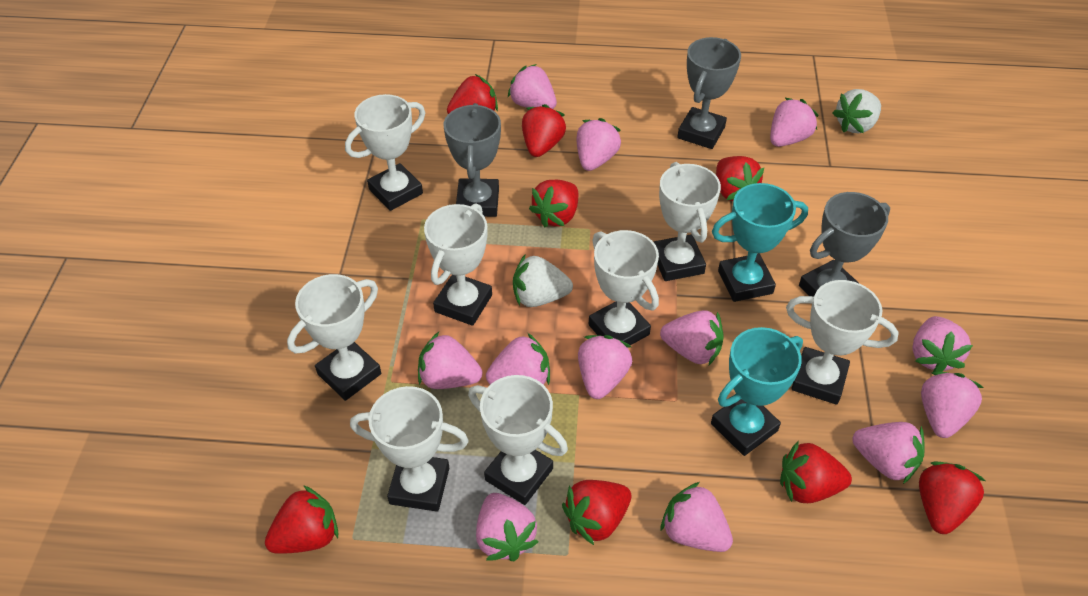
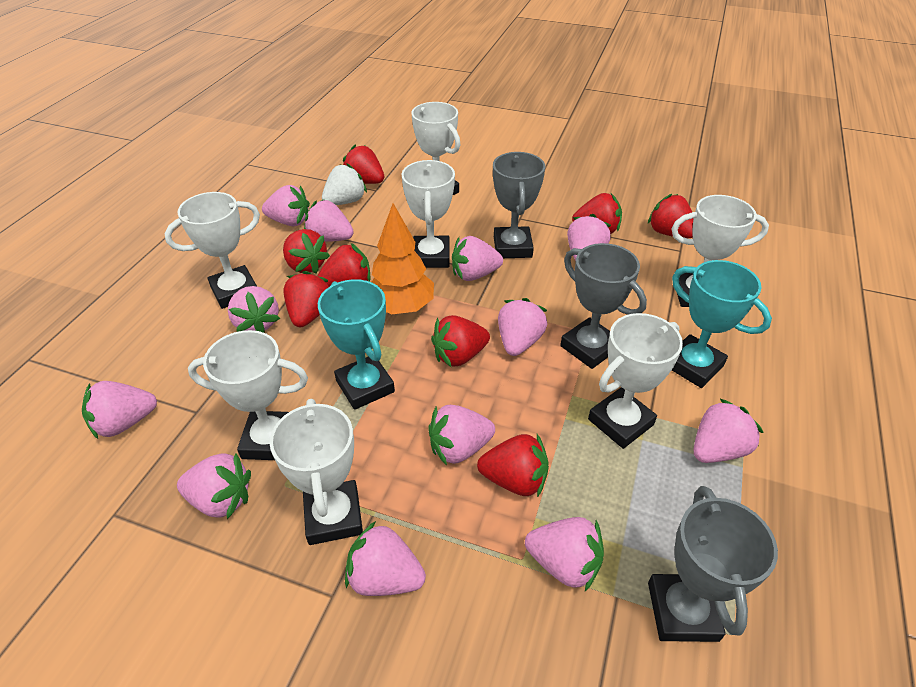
orange tree: none = 0 -> [372,203,434,314] = 1
white strawberry: [513,254,573,307] [833,89,881,133] = 2 -> [322,163,367,205] = 1
white trophy: [287,274,381,401] [345,94,425,211] [350,386,469,512] [424,203,492,326] [468,375,568,505] [589,230,659,345] [654,162,721,281] [786,280,899,405] = 8 -> [164,192,260,309] [188,330,308,460] [270,399,363,545] [401,160,455,268] [411,102,460,195] [588,313,683,449] [671,195,769,307] = 7

